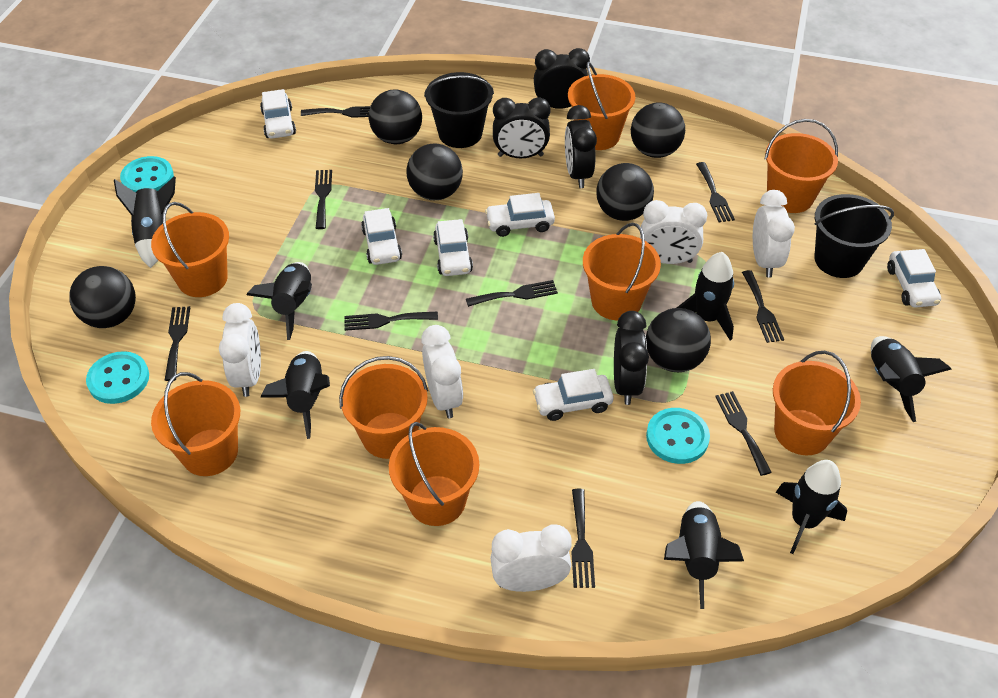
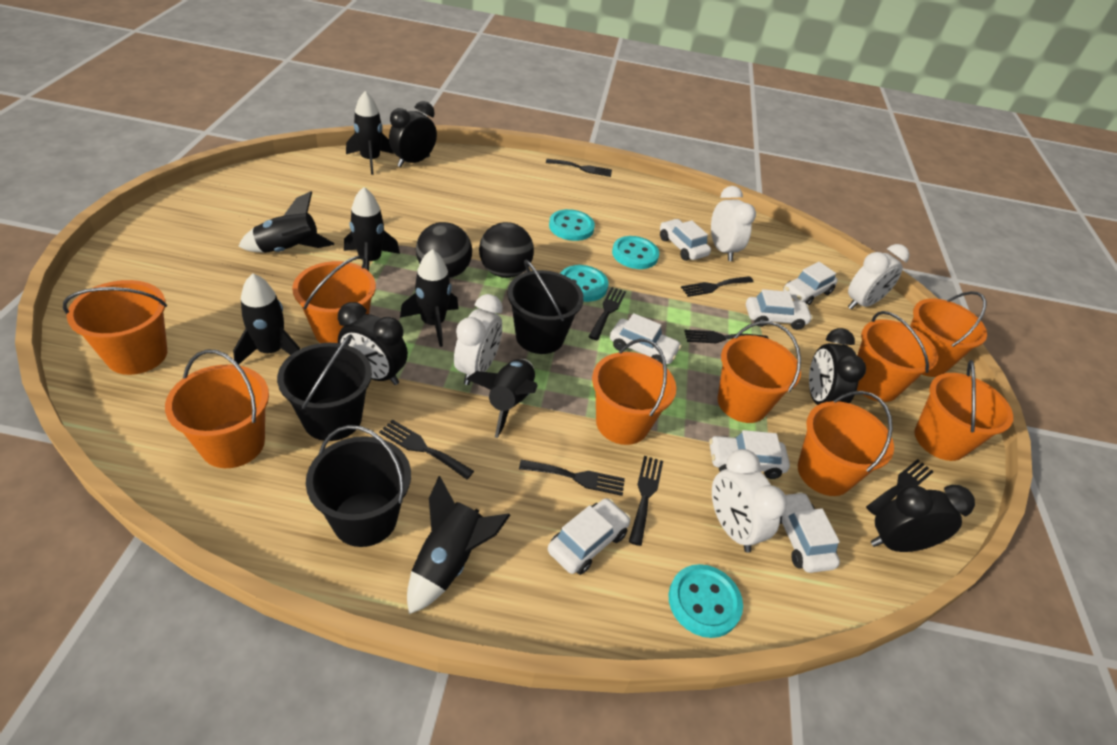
black ball: [69,266,136,328] [369,90,422,144] [406,143,463,200] [596,163,654,221] [631,102,685,158] [646,308,711,372] = 6 -> [416,222,472,278] [479,222,534,278] = 2
black bucket: [424,72,494,148] [814,194,894,278] = 2 -> [277,334,372,441] [306,425,411,547] [507,260,584,354] = 3
black fork: [165,306,190,381] [301,106,370,118] [315,170,332,229] [344,312,438,331] [466,280,558,307] [571,489,595,588] [696,162,735,223] [715,391,772,476] [742,270,784,343] = 9 -> [379,420,474,479] [519,460,625,496] [546,159,612,177] [589,287,626,340] [629,456,663,546] [681,276,754,297] [684,330,769,343] [866,459,933,515] = 8
orange bucket: [151,202,229,297] [151,372,240,476] [339,356,428,459] [389,422,479,526] [568,62,635,150] [583,223,661,320] [765,119,838,213] [773,351,861,455] = 8 -> [63,280,167,375] [165,349,269,468] [292,256,376,343] [592,338,676,445] [718,321,801,423] [798,391,894,496] [857,311,938,402] [910,291,987,377] [915,360,1013,461] = 9
turquoise button: [86,351,149,404] [120,156,174,193] [646,408,710,464] = 3 -> [549,209,595,241] [560,265,608,302] [612,236,659,269] [669,564,743,638] = 4
white car: [260,89,296,139] [361,208,402,265] [433,219,473,276] [485,193,555,237] [533,369,613,421] [887,249,941,308] = 6 -> [548,498,631,575] [610,313,682,364] [660,219,711,261] [709,430,790,479] [746,289,813,330] [780,492,840,573] [783,262,838,305] = 7
white clock: [219,303,261,397] [421,325,463,418] [490,525,572,592] [640,200,707,264] [753,190,795,278] = 5 -> [454,294,503,385] [711,186,756,261] [712,449,788,553] [848,244,910,310] = 4

